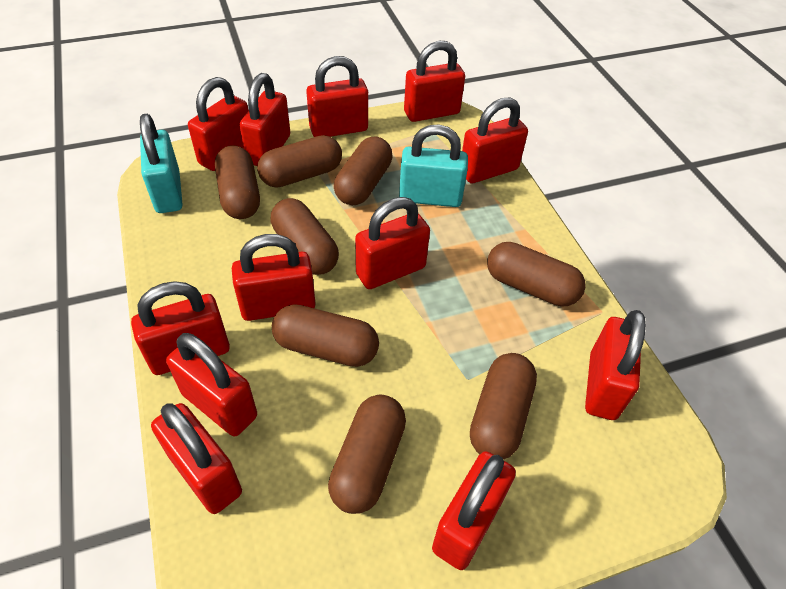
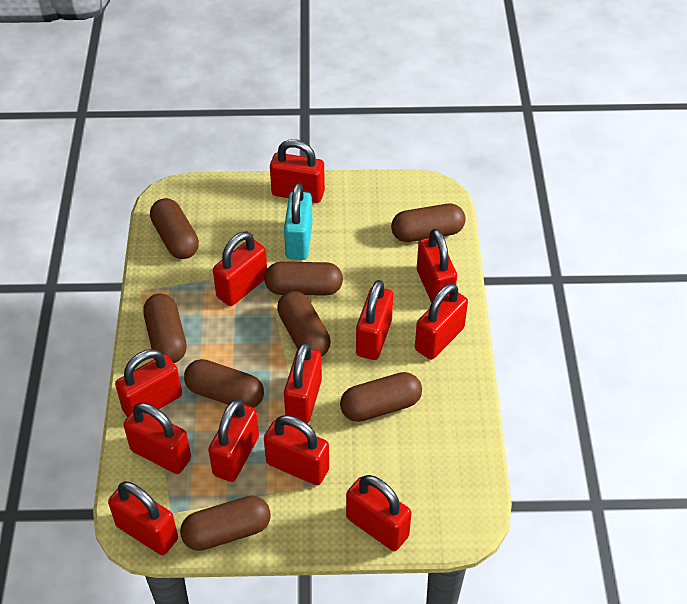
turquoise padlock: [140,114,182,213] [399,124,468,207] = 2 -> [284,183,313,260] = 1

